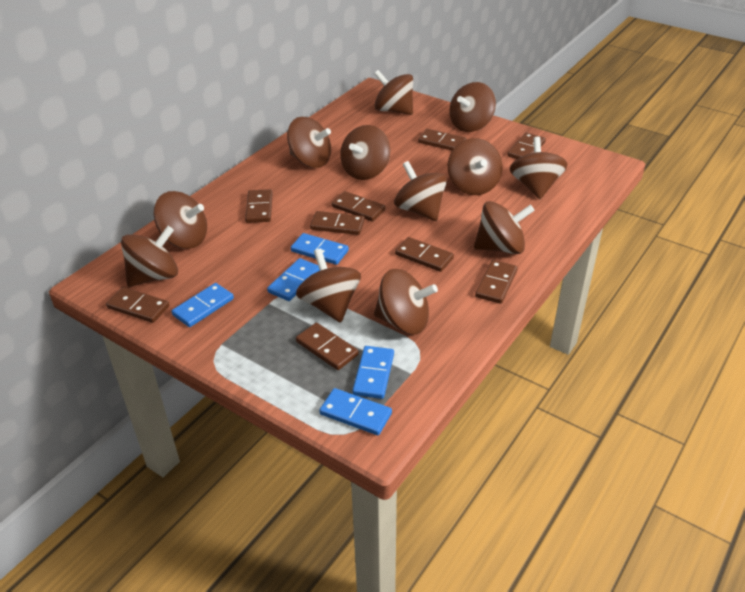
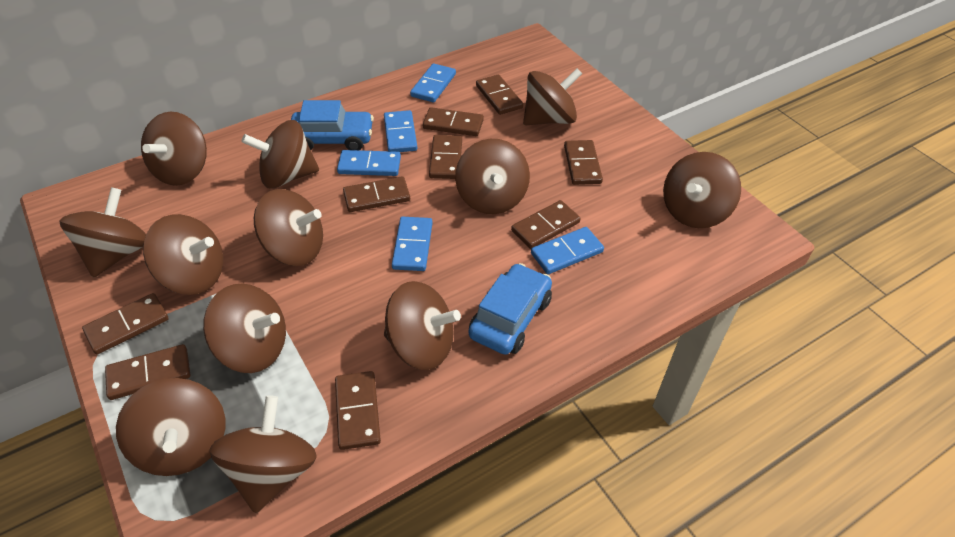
blue car: none = 0 -> [291,100,374,150] [469,263,552,355] = 2

